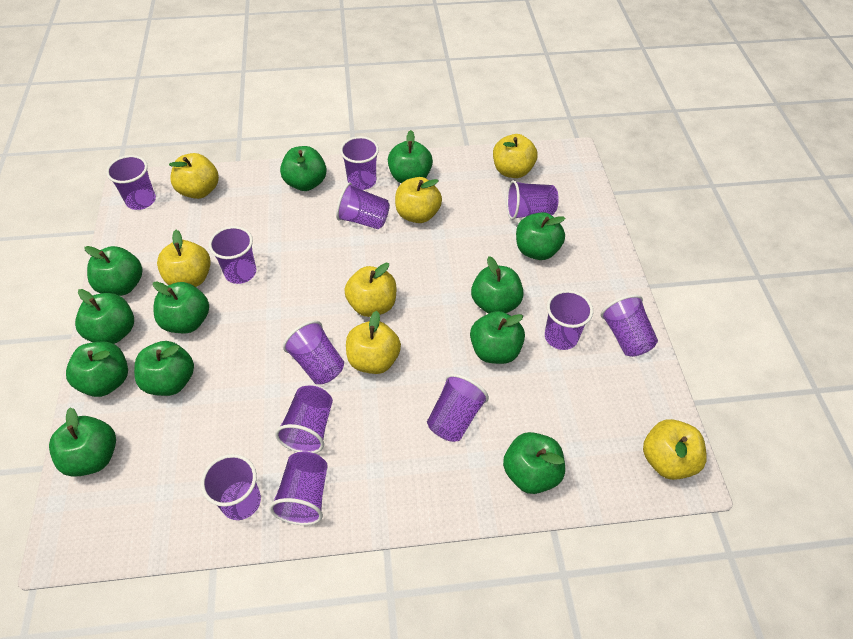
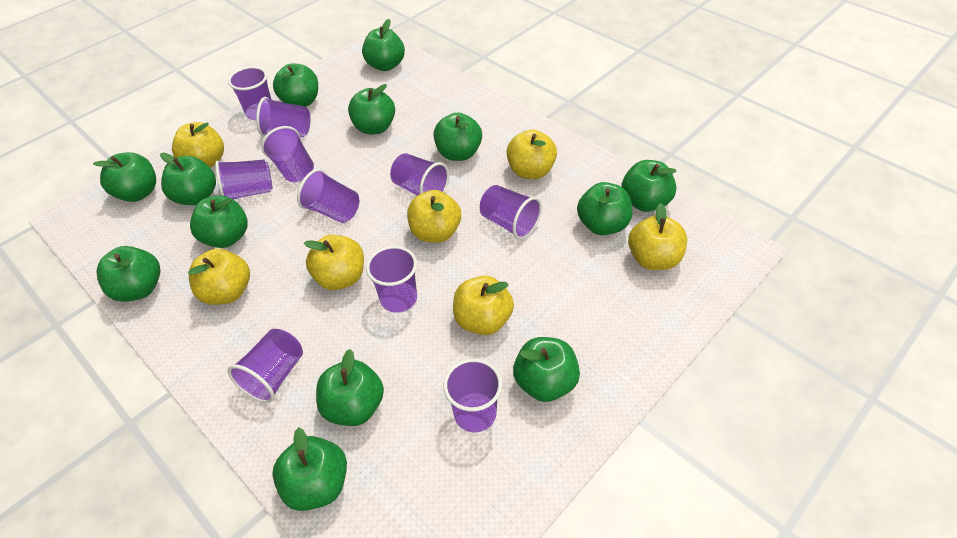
green apple: [49,407,116,477] [66,341,128,397] [75,289,134,344] [84,246,143,296] [134,341,194,396] [153,281,209,333] [280,146,327,191] [388,130,433,183] [470,311,525,364] [471,256,524,314] [503,432,565,494] [516,212,565,260] = 12 -> [93,152,156,202] [96,246,160,302] [160,153,216,205] [190,195,248,248] [272,427,347,511] [273,63,318,107] [316,349,384,426] [348,84,395,135] [362,19,405,71] [433,113,482,161] [513,337,580,402] [577,182,632,235] [621,160,677,212] = 13
purple cup: [106,155,156,210] [201,454,261,520] [209,226,256,284] [269,452,328,525] [275,385,333,453] [283,320,344,384] [336,182,390,229] [340,136,379,190] [427,374,489,442] [507,180,559,220] [545,290,593,350] [601,295,658,357] = 12 -> [215,159,273,199] [228,66,272,120] [228,329,303,403] [256,97,311,137] [261,126,314,182] [297,169,359,223] [366,246,417,312] [390,153,449,196] [443,358,502,433] [480,185,542,239] = 10

